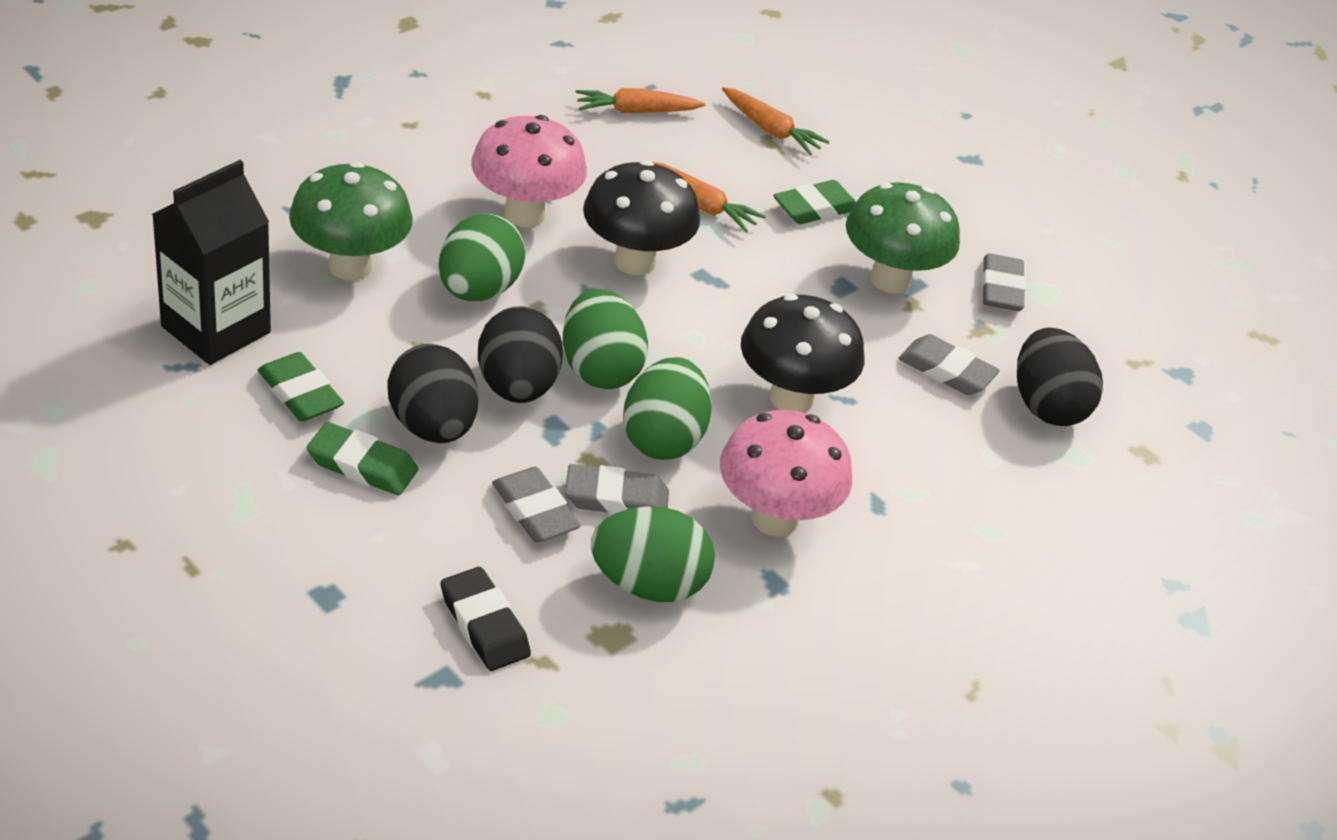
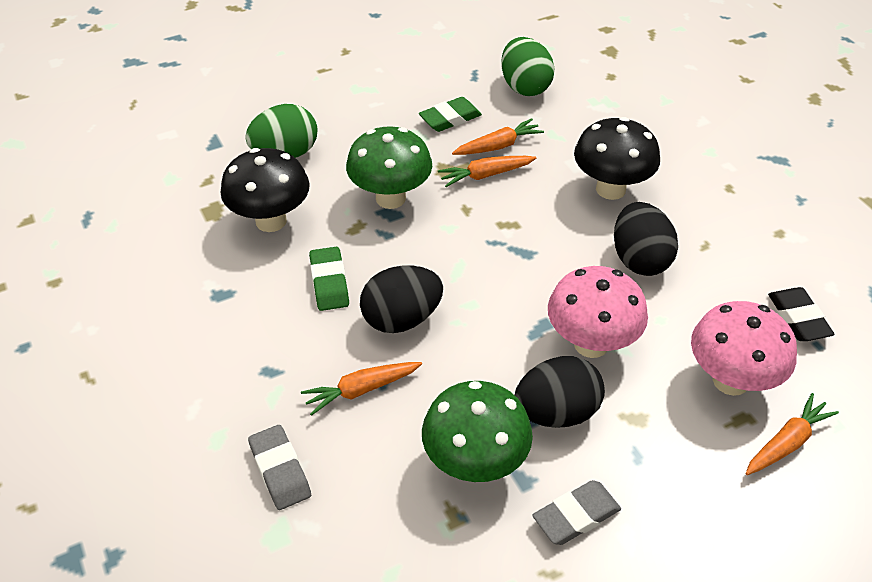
black carton: [152,160,271,365] = 1 -> none = 0
green egg: [439,214,525,301] [563,289,648,389] [591,506,715,602] [623,357,712,460] = 4 -> [245,104,317,158] [501,37,555,96] = 2
green eraser: [258,352,344,422] [306,422,418,495] [773,180,856,224] = 3 -> [309,247,349,311] [419,97,482,132] = 2
grey eraser: [492,467,581,542] [565,464,669,515] [898,334,1000,395] [982,253,1026,311] = 4 -> [248,425,311,510] [532,480,621,545] = 2
orange carrot: [576,88,705,113] [652,162,766,232] [722,87,830,155] = 3 -> [301,362,422,416] [438,156,536,187] [452,118,544,155] [746,393,839,475] = 4

